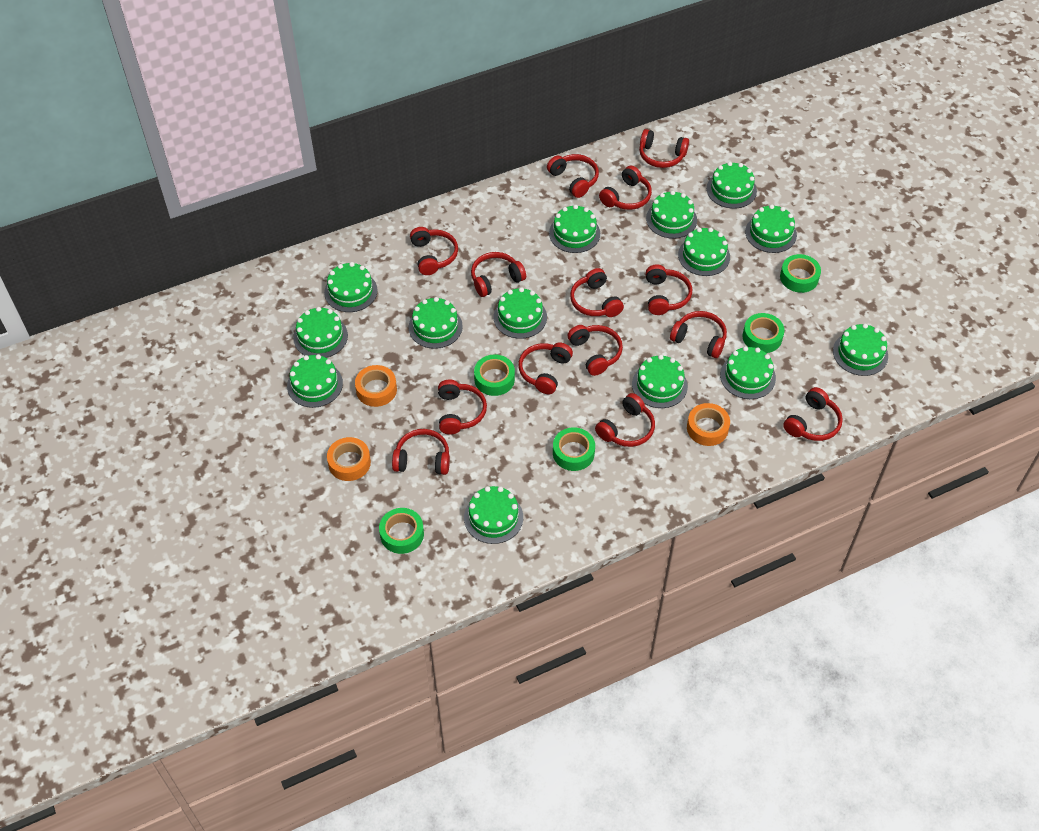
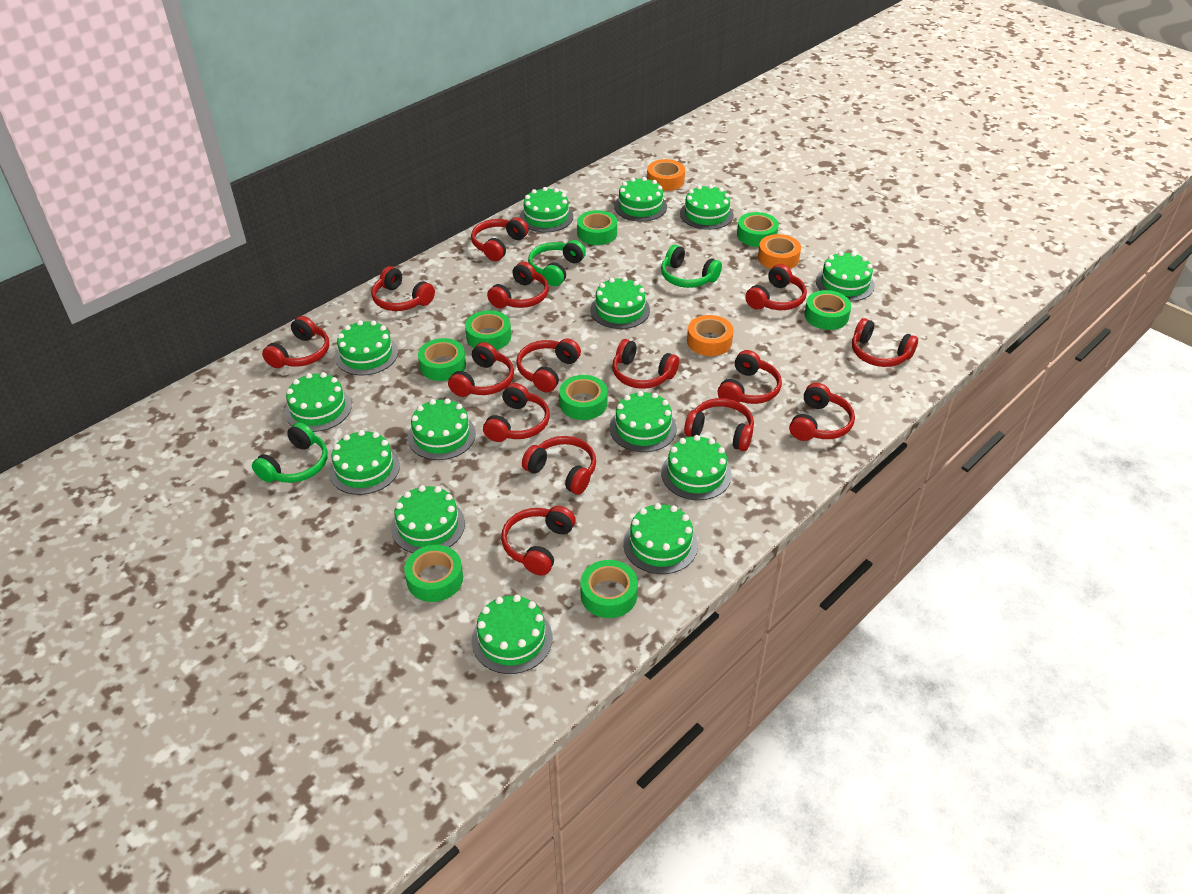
green headphones: none = 0 -> [252,422,328,483] [528,240,586,286] [661,245,722,288] = 3
green tape: [379,508,424,554] [474,354,515,396] [553,427,595,471] [743,313,785,353] [780,254,821,293] = 5 -> [404,545,463,602] [418,338,466,381] [465,310,511,350] [559,375,608,420] [577,210,617,245] [580,560,638,618] [737,212,779,247] [805,290,851,330] = 8
red headphones: [392,429,450,475] [410,227,458,275] [438,379,487,435] [471,252,526,297] [518,343,573,394] [547,154,599,198] [567,325,623,376] [570,268,624,317] [595,393,655,447] [599,166,652,210] [639,129,689,168] [646,264,692,315] [670,311,727,358] [783,387,843,441] = 14 -> [262,316,329,368] [371,266,435,311] [448,342,514,397] [471,217,528,261] [483,383,550,442] [487,262,549,308] [501,506,576,576] [516,339,581,392] [522,436,596,495] [612,339,679,389] [684,398,754,451] [718,350,782,404] [745,264,807,310] [789,383,855,441] [852,318,918,367] = 15

